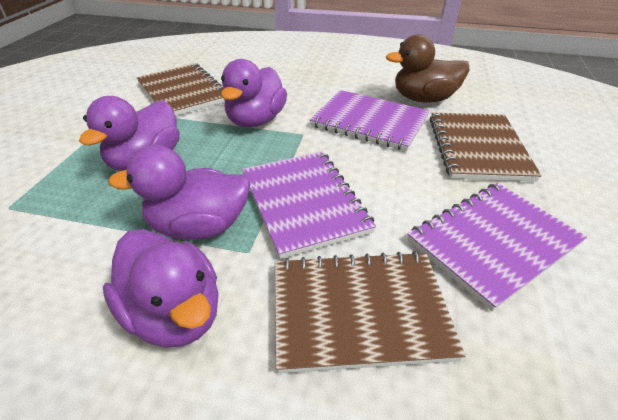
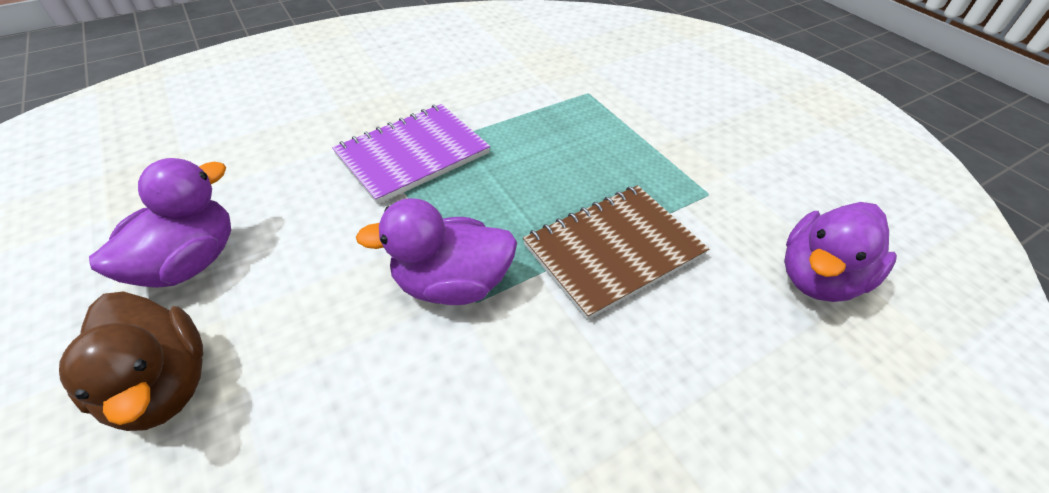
brown notebook: [137,63,225,116] [275,251,465,374] [430,113,542,182] = 3 -> [523,185,709,320] = 1
purple duck: [79,96,180,171] [103,229,219,348] [108,145,251,240] [221,59,287,127] = 4 -> [89,158,231,288] [356,198,517,305] [784,202,897,302] = 3
purple notebook: [242,151,376,259] [310,90,430,151] [407,183,587,311] = 3 -> [332,104,490,204] = 1

